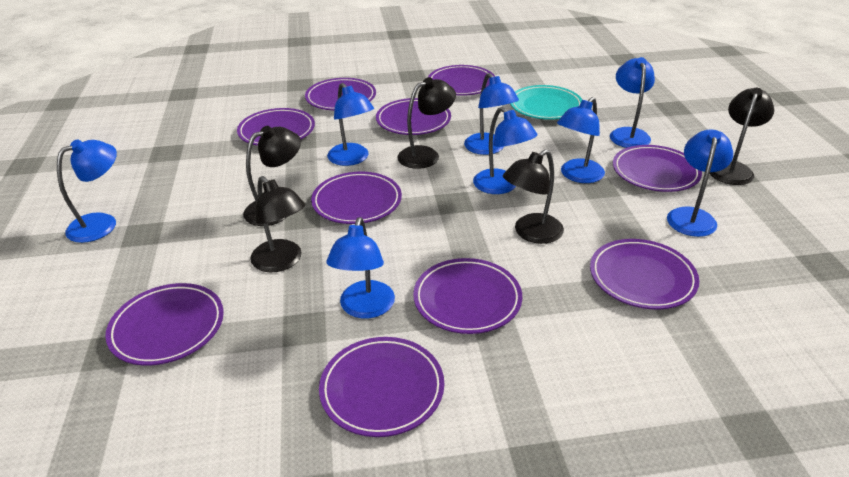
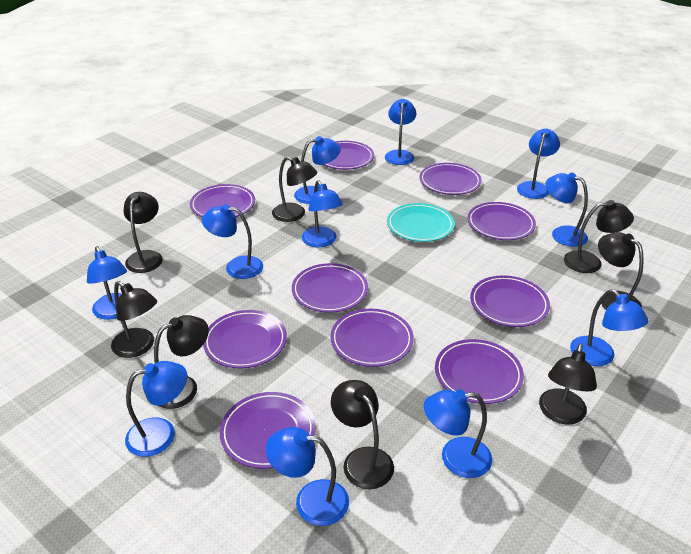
black lamp: [243,126,301,226] [250,176,305,272] [397,77,456,169] [503,150,564,244] [710,88,774,185] = 5 -> [111,281,157,358] [123,192,163,273] [154,315,209,409] [272,157,317,222] [331,380,394,489] [539,343,597,424] [564,200,634,273] [598,232,644,310] = 8
blue lamp: [57,139,117,243] [326,217,395,319] [327,83,374,166] [464,73,519,155] [473,107,537,194] [557,97,605,183] [610,57,655,148] [667,129,733,237] = 8 -> [87,246,127,320] [125,361,187,457] [202,204,263,279] [266,427,349,526] [294,136,341,204] [302,180,343,247] [385,99,416,165] [424,389,492,478] [517,128,560,199] [546,172,588,247] [570,289,648,366] = 11

